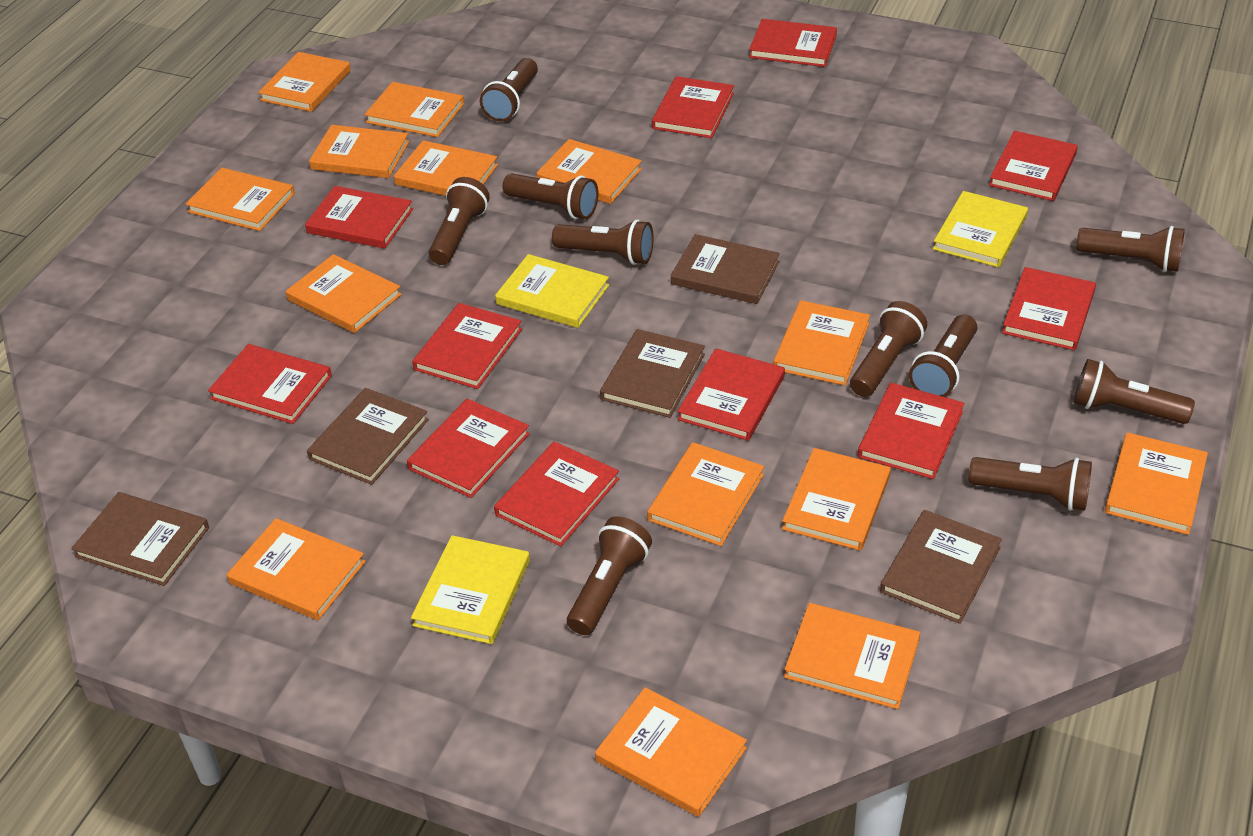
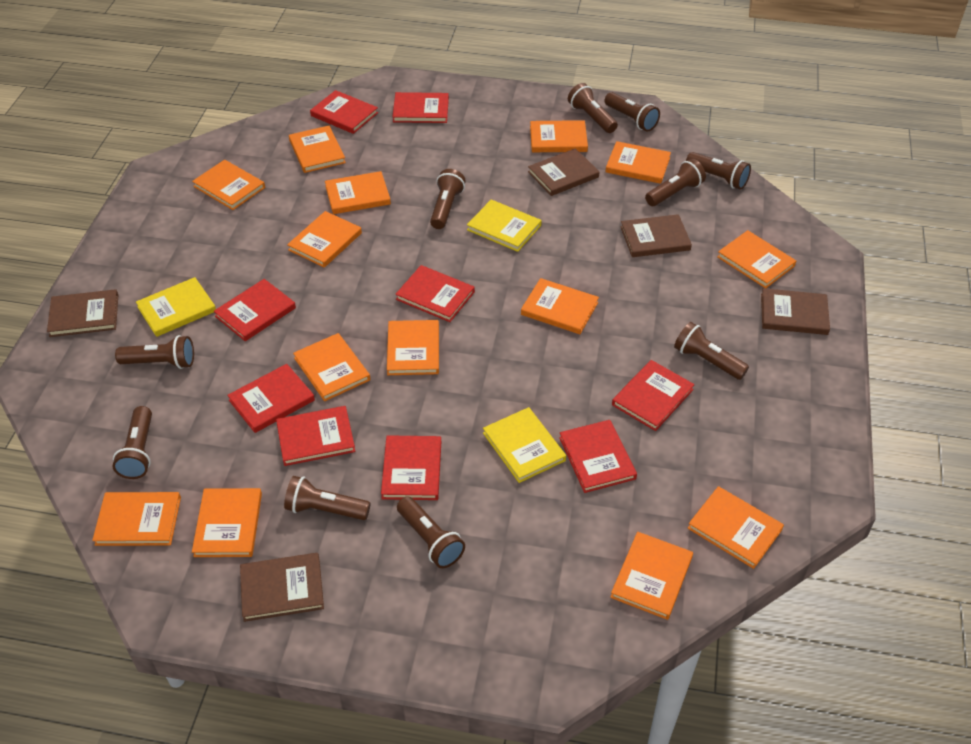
red book: [208,344,332,424] [305,186,413,249] [407,399,530,498] [412,303,522,389] [494,441,619,546] [652,76,734,138] [678,349,785,441] [749,19,837,67] [858,383,964,479] [989,131,1078,201] [1002,267,1096,350] = 11 -> [214,279,296,341] [227,364,315,433] [276,406,355,466] [310,90,378,134] [381,435,441,500] [392,92,449,123] [395,265,475,322] [559,420,637,493] [612,360,695,431] = 9

